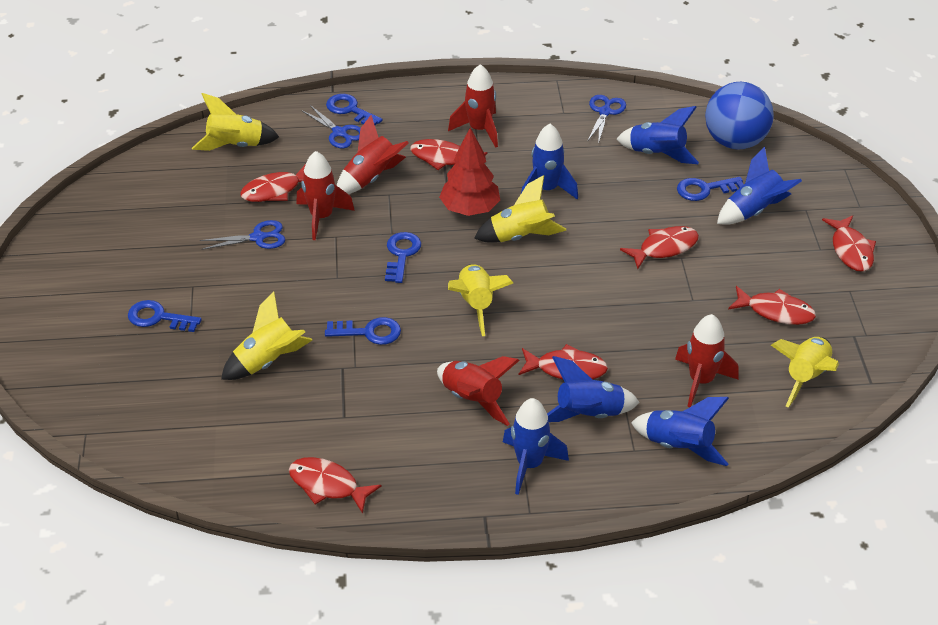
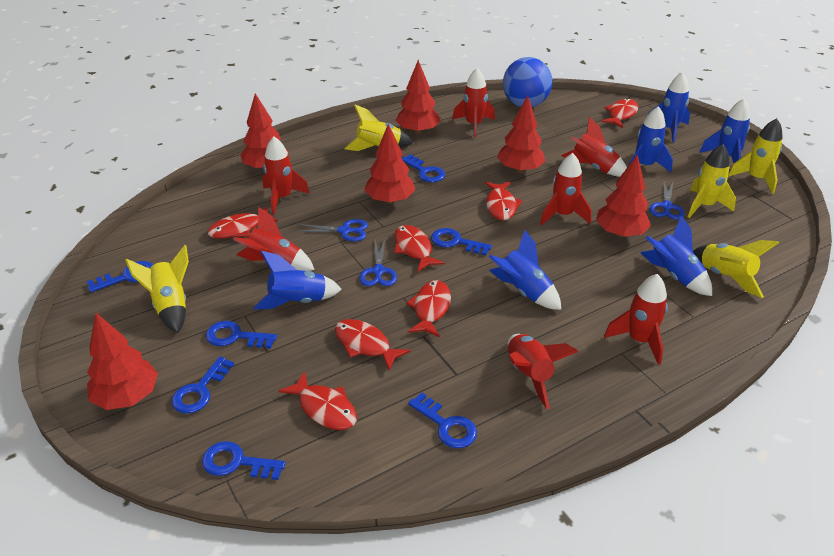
blue key: [128,300,202,332] [325,317,401,345] [326,94,383,125] [385,232,421,283] [677,177,744,201] = 5 -> [87,261,153,292] [171,356,234,414] [202,441,286,480] [206,321,277,348] [401,154,445,182] [408,392,477,448] [431,228,492,255] = 7
red rocket: [297,151,355,240] [337,115,409,194] [437,356,520,426] [448,64,498,148] [675,314,739,407] = 5 -> [233,207,315,271] [263,137,310,214] [452,68,495,138] [508,334,578,409] [540,153,591,225] [561,117,627,177] [604,274,668,365] = 7
red tree: [439,128,500,216] = 1 -> [87,313,158,410] [240,93,289,171] [364,124,415,204] [396,60,440,134] [497,95,545,173] [596,154,651,237] = 6

